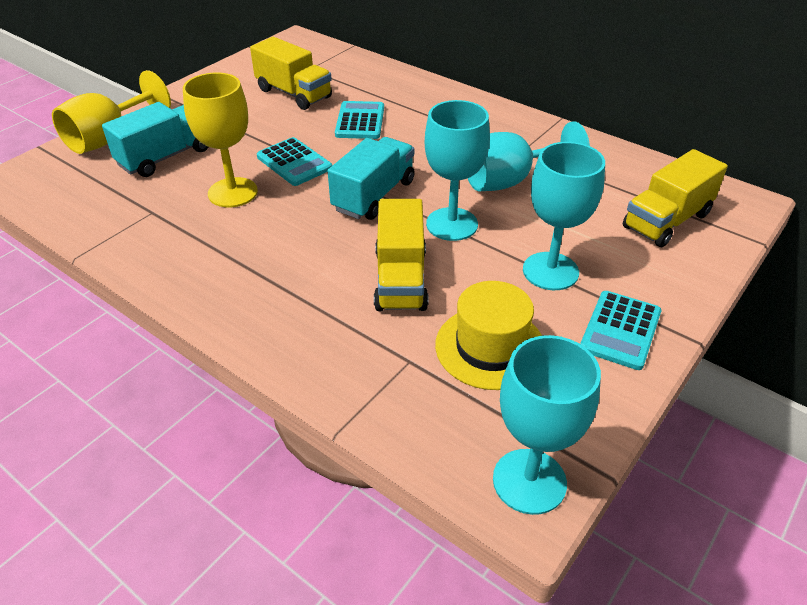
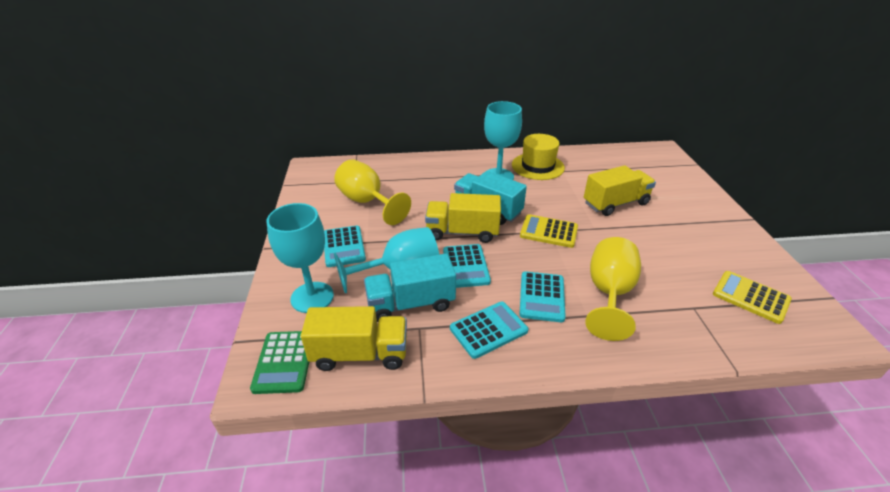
green calculator: none = 0 -> [250,331,309,394] = 1
turquoise calculator: [257,137,332,186] [335,101,384,139] [580,291,662,370] = 3 -> [324,226,366,267] [443,244,491,288] [450,301,528,359] [519,271,566,322] = 4
turquoise goblet: [425,100,490,241] [468,121,590,192] [493,335,601,515] [523,142,605,290] = 4 -> [267,203,334,313] [334,227,439,293] [484,101,522,180] = 3
yellow calculator: none = 0 -> [520,214,578,248] [713,271,792,324] = 2

